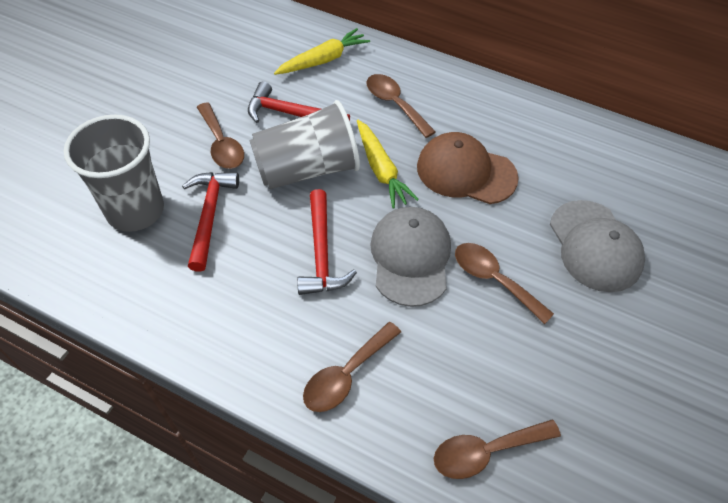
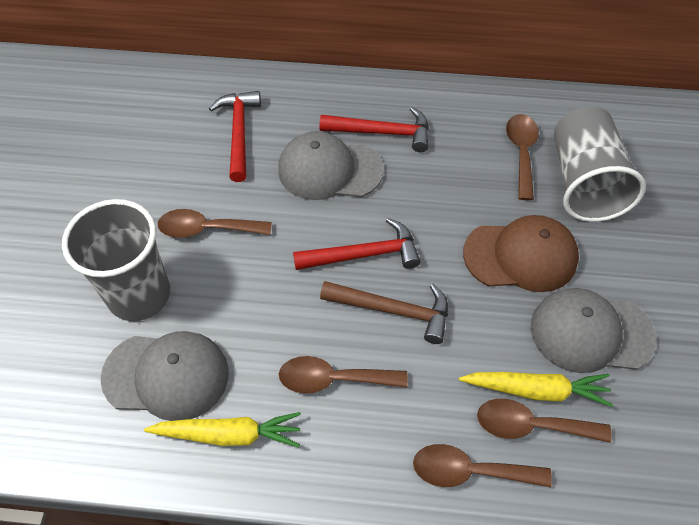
brown hammer: none = 0 -> [320,281,448,344] = 1
grey cap: [370,207,451,307] [550,200,645,292] = 2 -> [100,331,229,421] [278,131,384,200] [531,288,656,373] = 3

